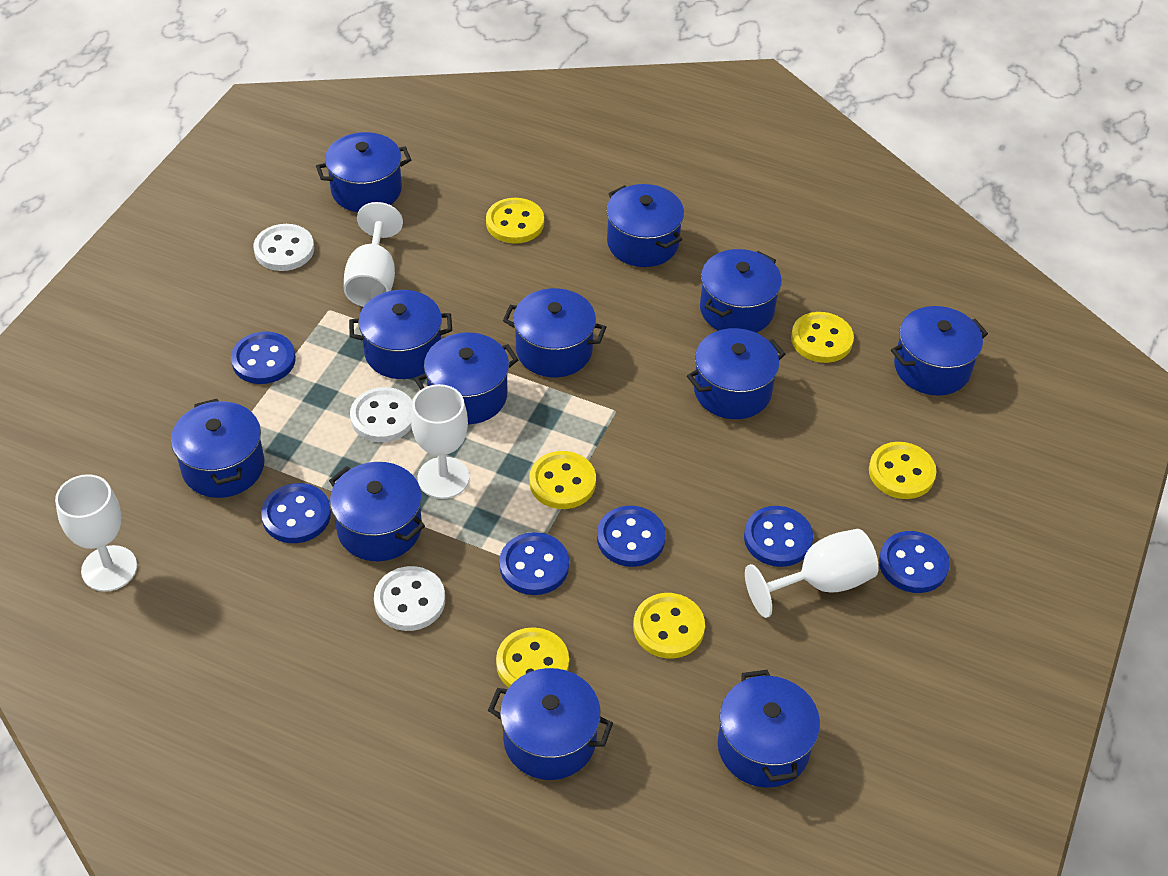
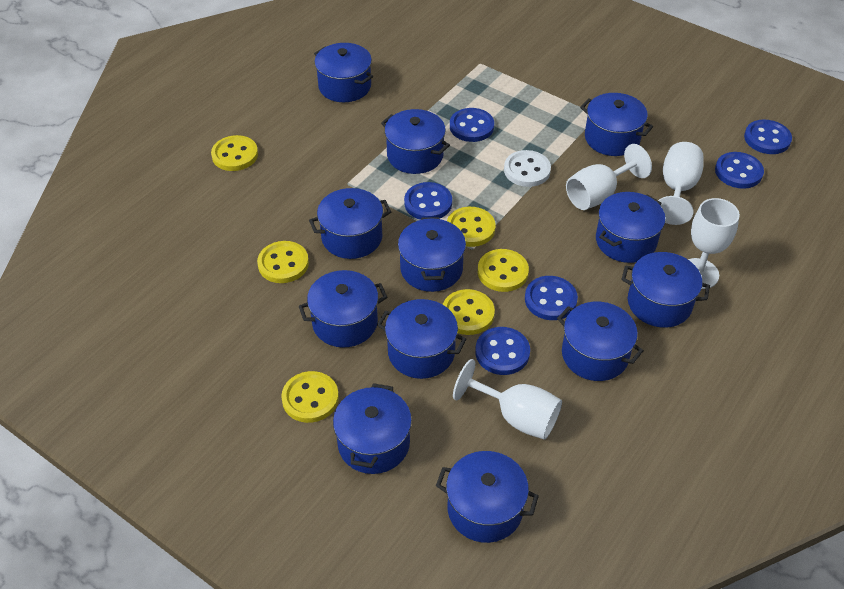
white button: [254,224,314,271] [350,387,413,442] [374,566,445,631] = 3 -> [504,150,551,187] = 1

